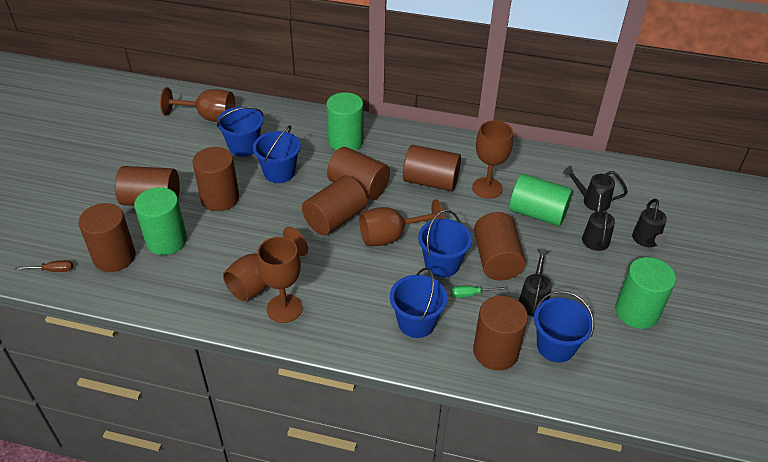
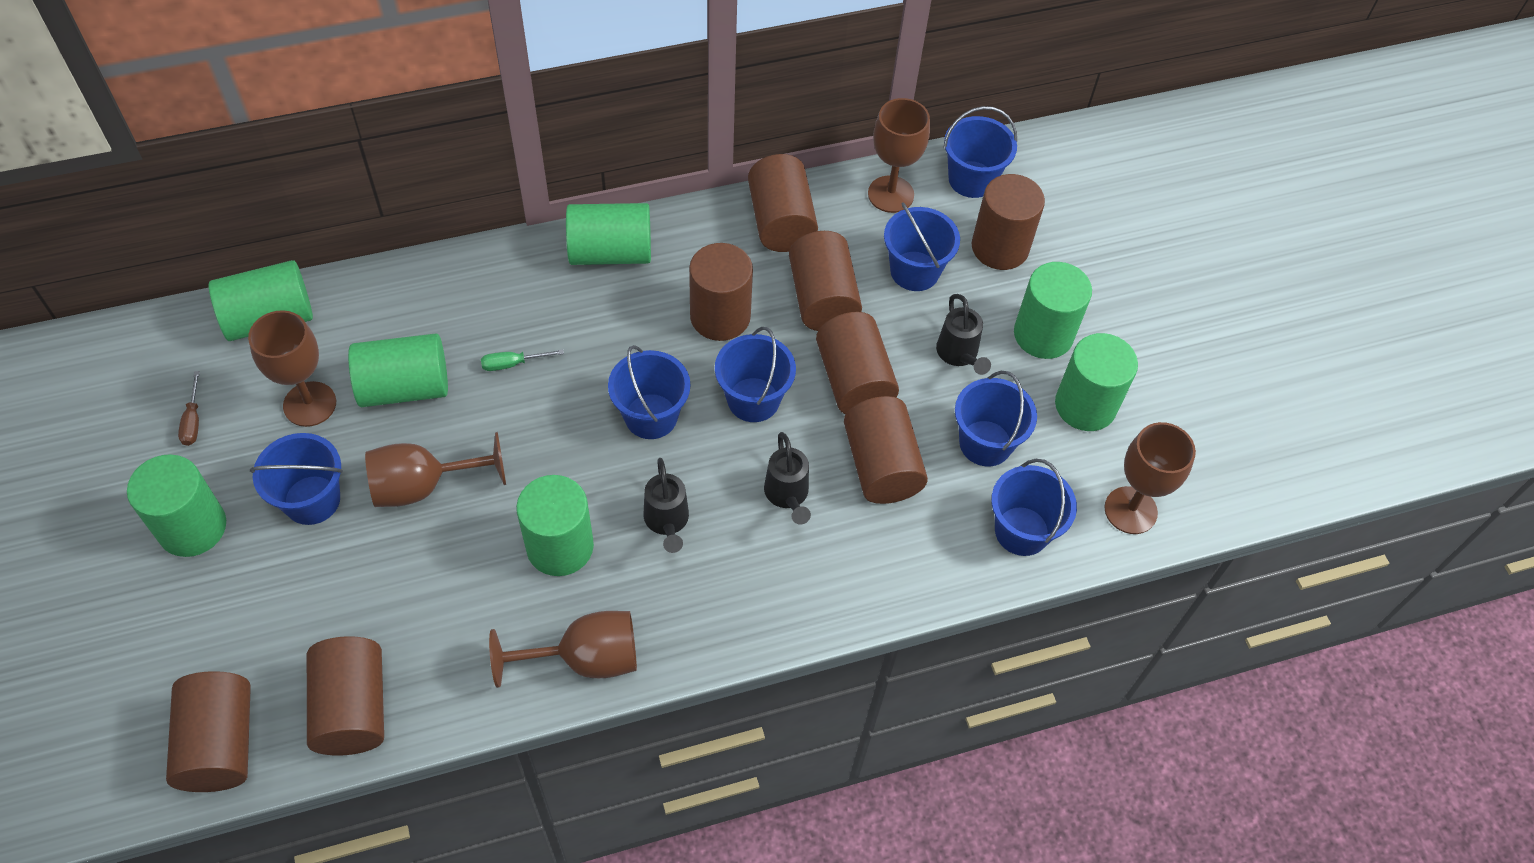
black watering can: [519,249,552,316] [563,166,628,211] [582,189,615,251] [632,199,667,247] = 4 -> [644,458,689,553] [764,432,811,525] [936,294,991,375] = 3
blue bucket: [217,106,264,157] [253,125,301,183] [390,268,447,338] [418,210,472,278] [534,291,594,362] = 5 -> [250,433,343,525] [608,345,690,439] [715,327,796,422] [884,202,960,291] [943,106,1017,198] [955,371,1037,466] [991,459,1077,556] = 7
green cylinder: [134,187,187,255] [326,92,363,151] [509,174,573,226] [615,257,676,329] = 4 -> [127,454,226,557] [209,260,313,341] [348,333,448,407] [516,475,594,576] [566,203,651,265] [1014,262,1092,359] [1055,333,1138,431] = 7

